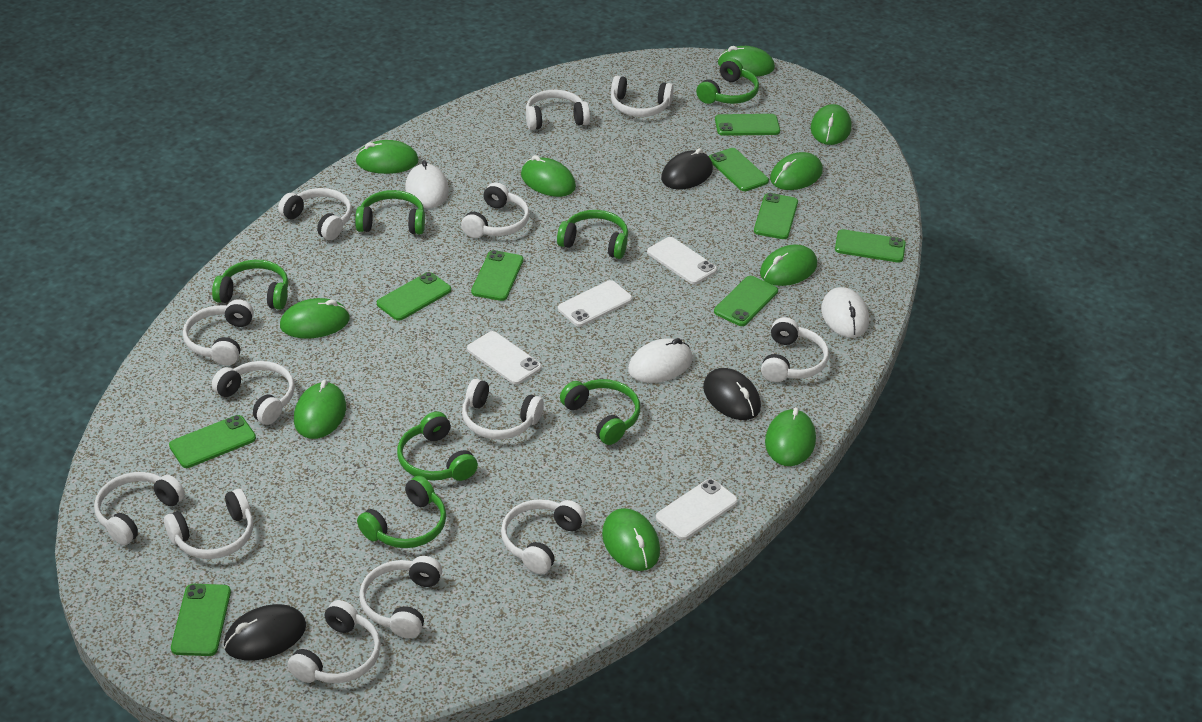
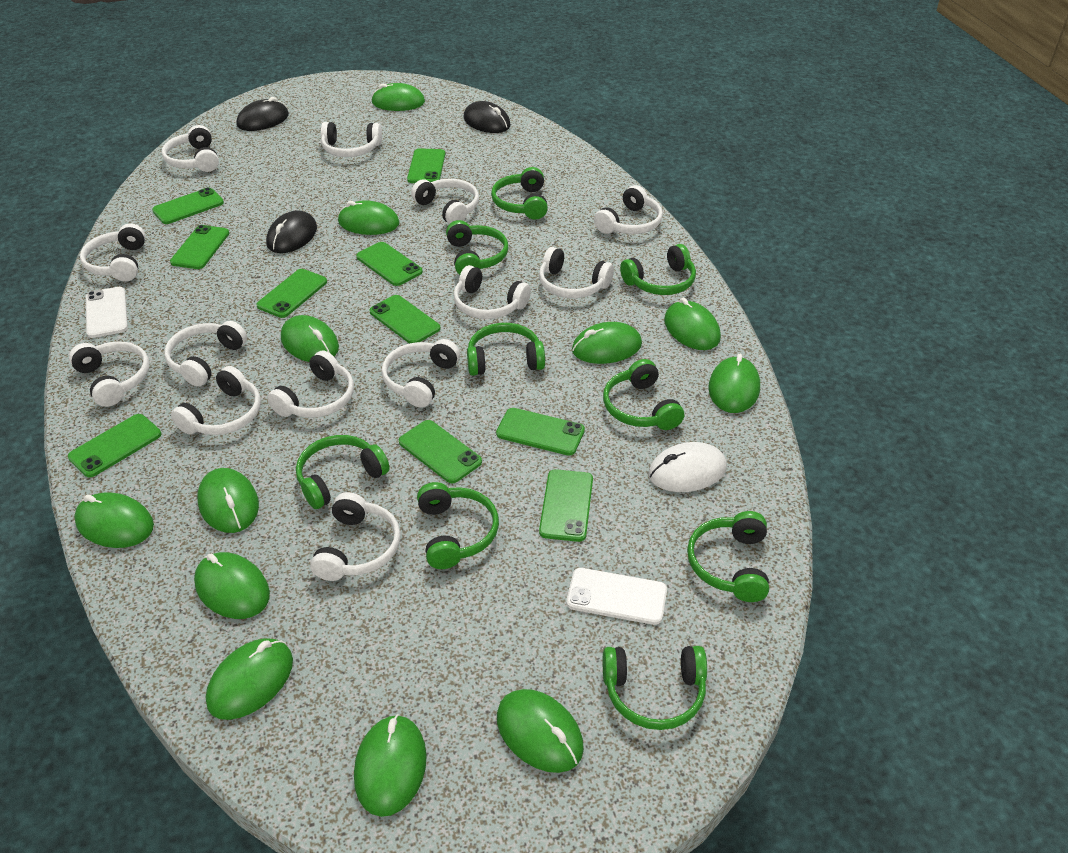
green headphones: [212,260,288,310] [355,190,425,234] [357,476,446,548] [397,412,478,481] [557,210,628,259] [560,379,640,445] [696,58,759,104] = 7 -> [296,435,390,509] [417,482,499,569] [446,220,509,275] [467,323,545,376] [491,167,548,220] [603,359,684,430] [603,646,707,730] [620,244,696,295] [687,511,769,602] = 9
green mouse: [280,298,350,338] [294,380,346,439] [355,140,419,174] [521,155,576,197] [602,508,660,571] [718,46,775,76] [760,244,817,286] [765,407,816,466] [770,152,823,190] [811,104,852,145] = 10 -> [74,492,154,548] [194,552,270,619] [197,468,259,533] [206,638,293,720] [281,315,339,362] [338,200,399,235] [354,714,427,817] [371,83,425,111] [497,689,584,773] [572,322,642,364] [664,298,721,350] [708,354,760,413] = 12
green phone: [169,415,256,468] [171,584,231,656] [377,272,451,321] [471,250,523,301] [709,148,769,191] [714,276,778,326] [715,114,780,136] [754,193,798,239] [835,229,906,263] = 9 -> [68,414,161,477] [152,187,224,224] [170,225,229,269] [256,269,327,318] [356,242,423,286] [369,295,440,344] [399,420,482,483] [407,148,445,183] [496,408,585,456] [539,469,593,542] = 10
white mouse: [405,160,449,208] [628,338,693,383] [821,287,869,338] = 3 -> [648,442,727,492] = 1
white phone: [467,331,542,384] [558,280,632,327] [647,237,717,284] [656,479,738,540] = 4 -> [86,287,128,338] [566,568,667,625] = 2

